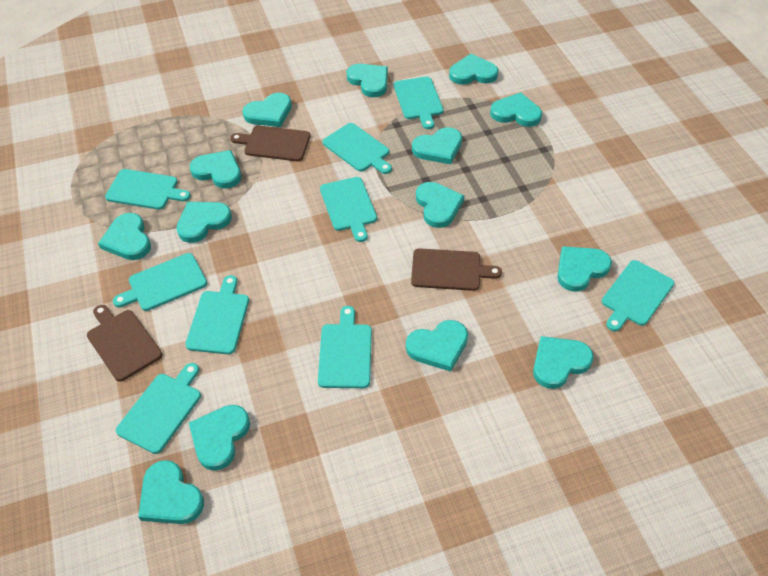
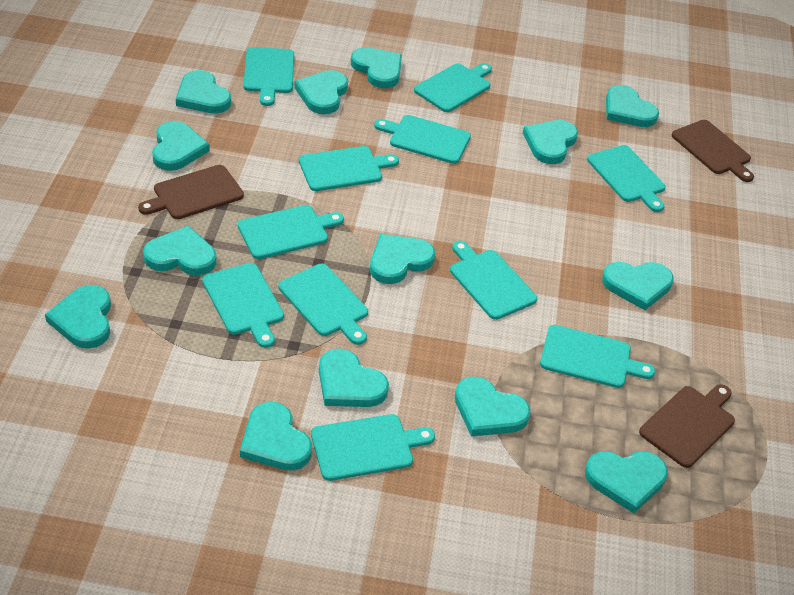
turquoise cutting board: [105,169,191,210] [113,253,207,311] [116,363,201,454] [185,275,249,354] [318,306,372,388] [320,177,377,242] [323,123,392,174] [394,77,444,129] [602,260,674,331] = 9 -> [202,263,284,348] [238,205,344,259] [243,47,294,106] [279,264,368,345] [299,146,399,191] [311,414,435,481] [374,115,471,164] [414,63,492,112] [450,241,537,320] [540,325,655,388] [587,145,666,212] = 11

